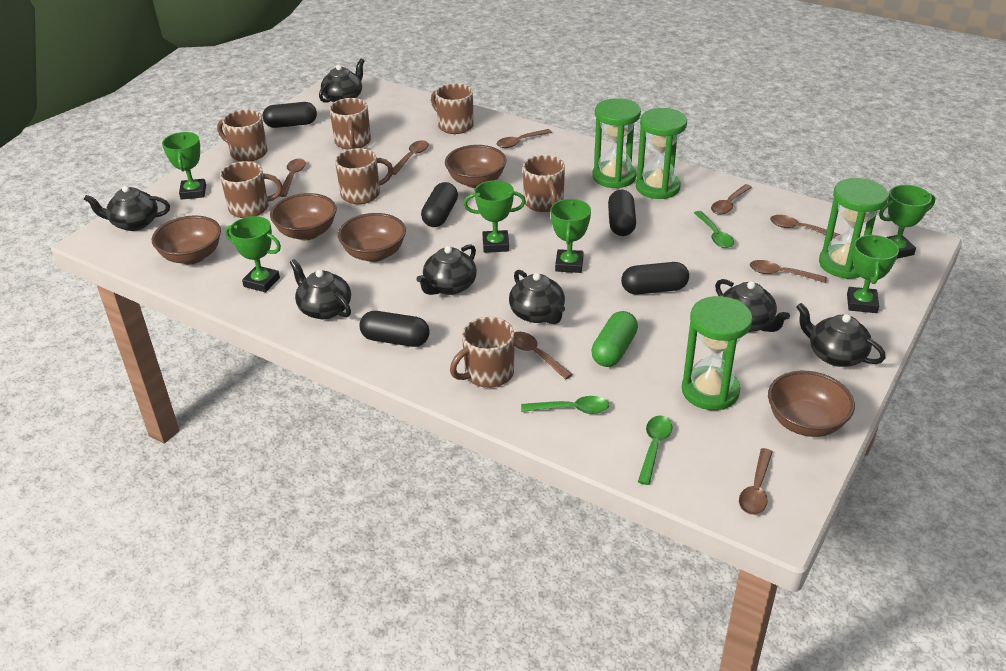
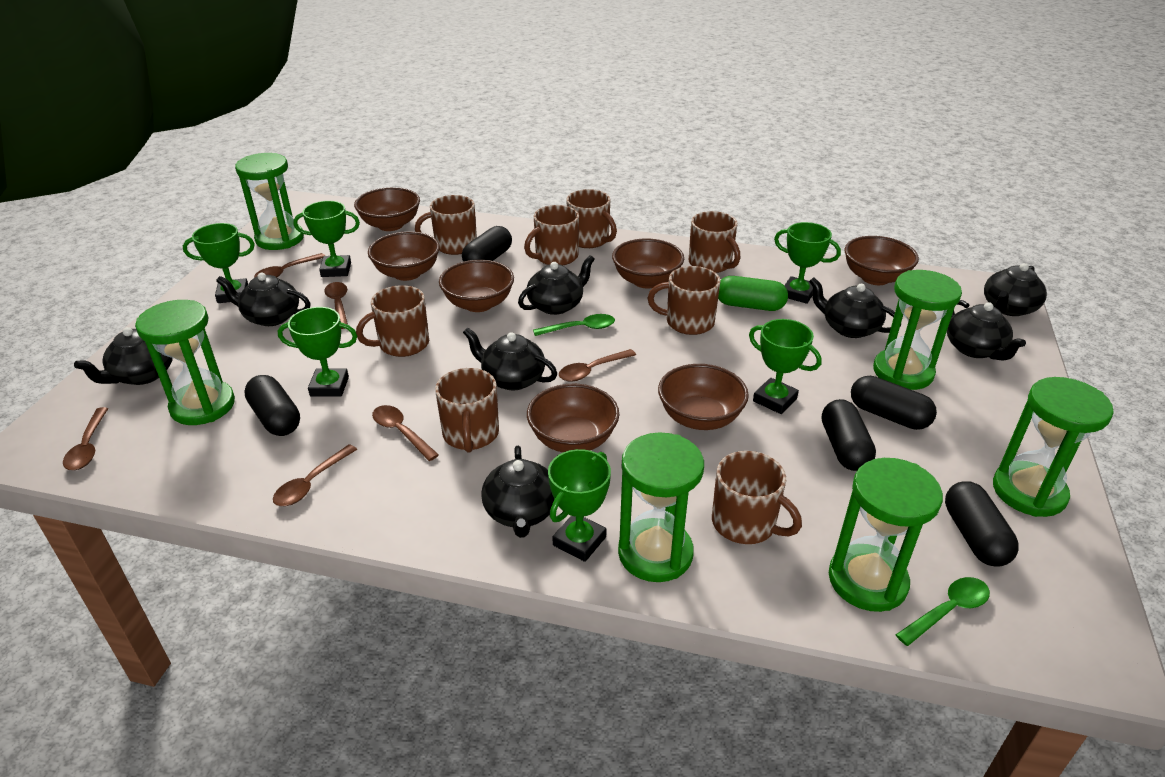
black teapot: [84,186,170,231] [290,259,351,319] [319,59,364,103] [416,244,477,295] [509,270,565,324] [715,279,790,332] [796,303,886,367] = 7 -> [74,327,173,385] [216,273,311,326] [463,328,557,390] [481,446,555,538] [518,255,595,315] [809,277,901,338] [947,300,1026,361] [984,263,1047,316] = 8
brown bowl: [152,215,221,264] [270,193,336,240] [338,213,406,262] [445,145,507,188] [768,371,855,437] = 5 -> [354,187,420,231] [368,231,440,281] [439,260,514,312] [527,384,619,452] [612,238,684,289] [658,364,749,430] [844,236,919,285] = 7
brown mug: [217,109,267,162] [220,161,282,218] [329,98,371,150] [335,148,393,204] [431,83,474,134] [450,317,514,388] [523,155,565,212] = 7 -> [356,285,429,357] [415,195,477,255] [435,368,499,452] [524,205,579,265] [566,189,617,248] [648,266,721,335] [689,211,740,273] [712,451,802,544] = 8
brown spoon: [280,159,306,197] [393,140,429,175] [497,129,552,148] [514,332,573,379] [711,184,752,215] [739,448,772,515] [750,260,827,283] [770,215,841,238] = 8 -> [63,407,109,470] [254,253,325,278] [273,444,357,506] [324,282,348,329] [372,405,439,461] [559,349,636,381] = 6
green hourglass: [592,98,641,188] [636,108,687,199] [682,296,753,410] [819,178,888,279] = 4 -> [135,300,235,425] [235,153,304,250] [618,433,704,582] [829,458,943,612] [873,270,962,390] [993,377,1114,517] = 6
green spoon: [521,396,609,414] [638,416,672,485] [694,211,734,248] = 3 -> [533,314,615,336] [895,577,990,646] = 2

